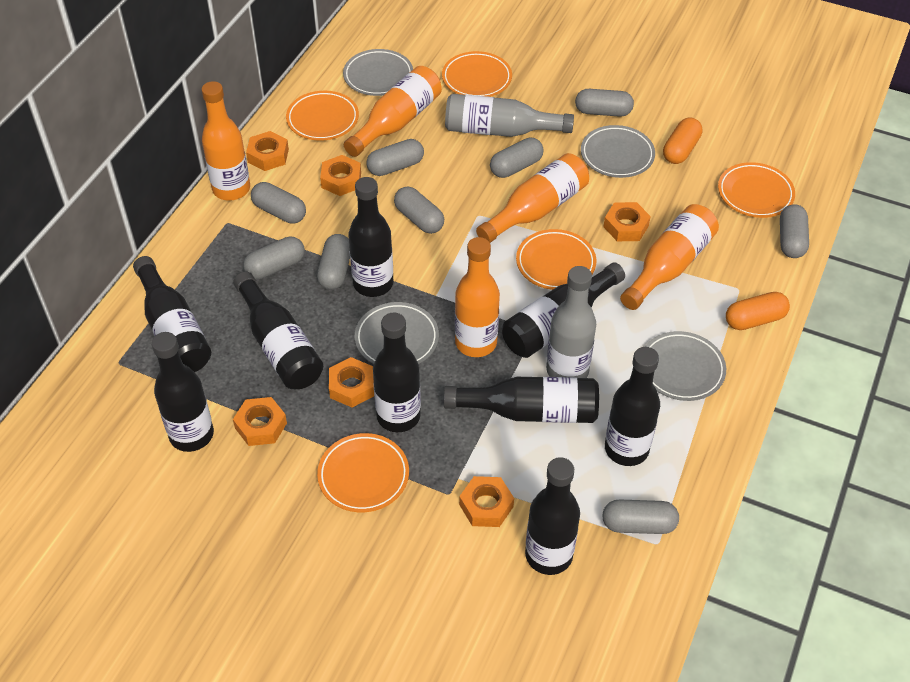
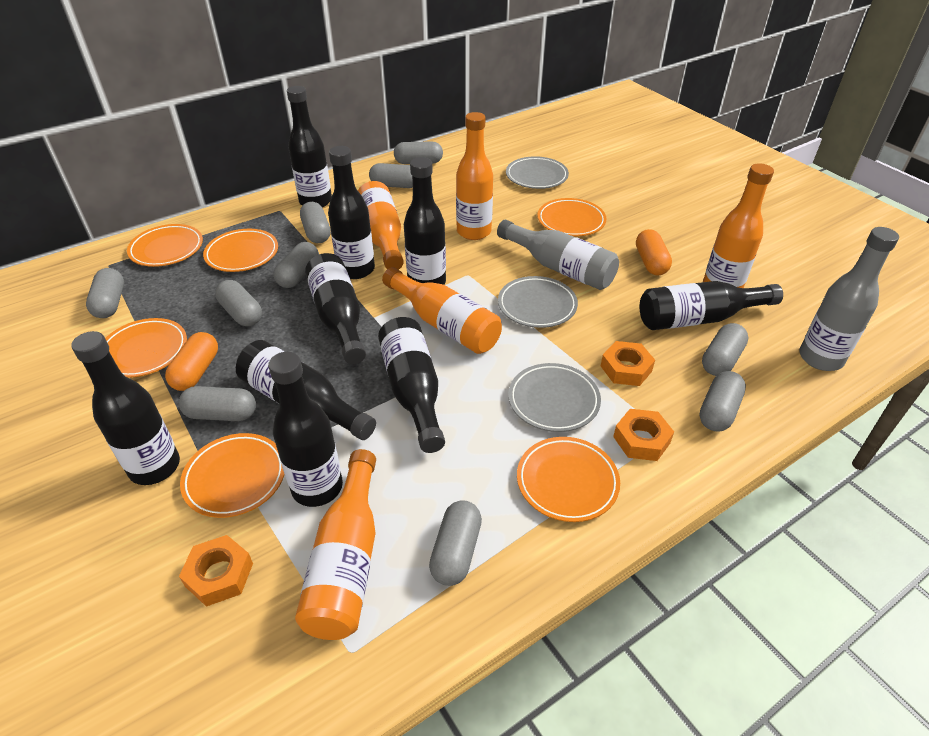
grey capsule: [243,236,305,279] [251,182,306,224] [317,234,350,290] [367,139,424,176] [394,187,444,234] [490,138,544,178] [575,89,634,117] [602,499,679,534] [780,204,809,258] = 9 -> [86,268,124,318] [179,386,256,421] [215,280,262,326] [273,242,319,288] [300,202,331,243] [369,163,413,188] [394,141,443,164] [429,500,482,586] [699,371,746,432] [702,323,748,376] = 10
grey plate: [343,49,413,96] [355,302,439,364] [581,125,655,178] [645,331,726,401] = 4 -> [498,276,578,328] [506,156,569,189] [508,363,601,432] = 3
orange nut: [233,397,287,446] [246,131,289,171] [320,155,361,196] [329,357,374,408] [459,476,514,527] [603,202,651,241] = 6 -> [179,535,253,607] [601,341,655,386] [613,409,674,461] = 3
orange plate: [286,91,359,141] [317,433,409,512] [442,51,512,97] [516,229,596,290] [718,162,795,218] = 5 -> [105,318,187,378] [127,224,203,267] [180,433,284,518] [203,229,278,272] [517,437,620,522] [537,198,606,236] = 6

